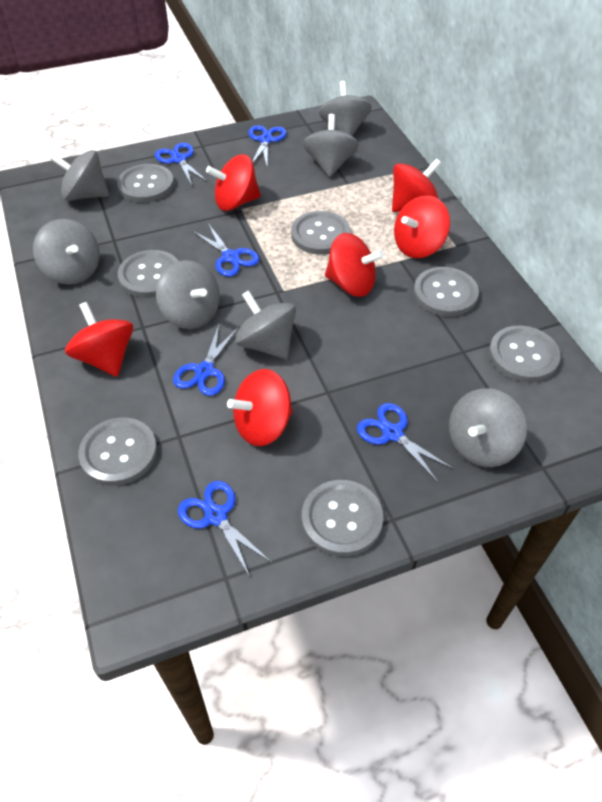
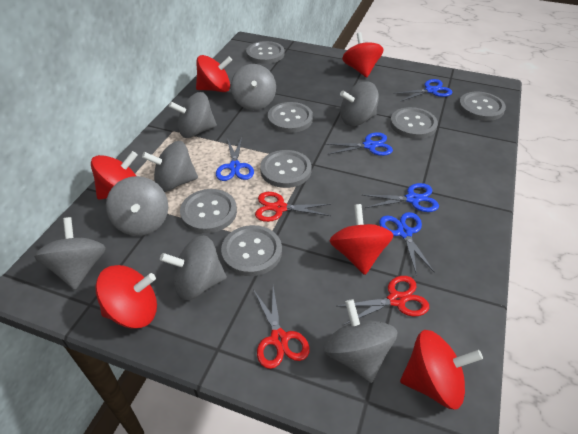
blue scissors: [155,143,208,186] [173,325,239,396] [178,481,272,577] [192,223,259,277] [248,125,287,165] [357,403,454,482] = 6 -> [216,138,254,181] [326,132,393,156] [362,183,439,212] [379,212,435,276] [394,79,452,102] = 5
grey spinning top: [33,219,100,285] [50,150,109,201] [156,260,220,329] [235,290,296,359] [303,114,359,177] [319,81,372,136] [449,388,527,467] = 7 -> [34,217,106,290] [106,176,168,236] [142,141,198,192] [160,235,227,300] [169,92,217,138] [231,64,276,110] [323,299,398,383] [340,82,379,126] = 8
red scissors: none = 0 -> [253,287,309,369] [255,192,331,222] [338,276,429,325] = 3

